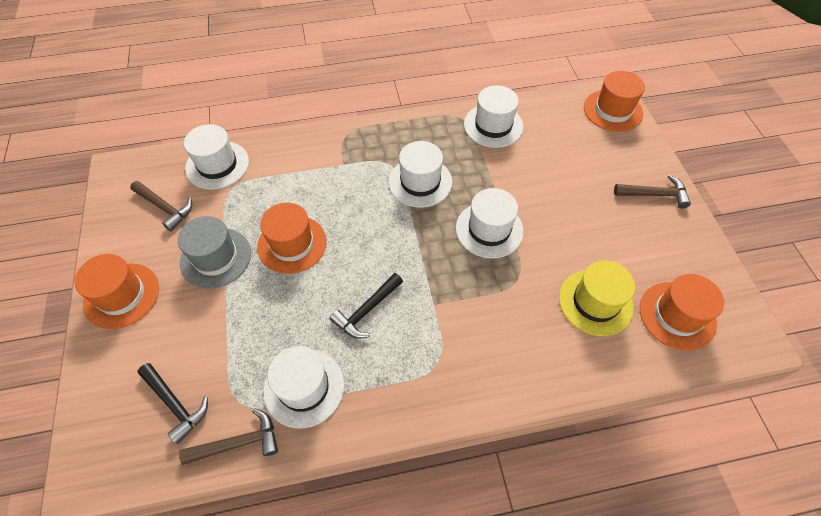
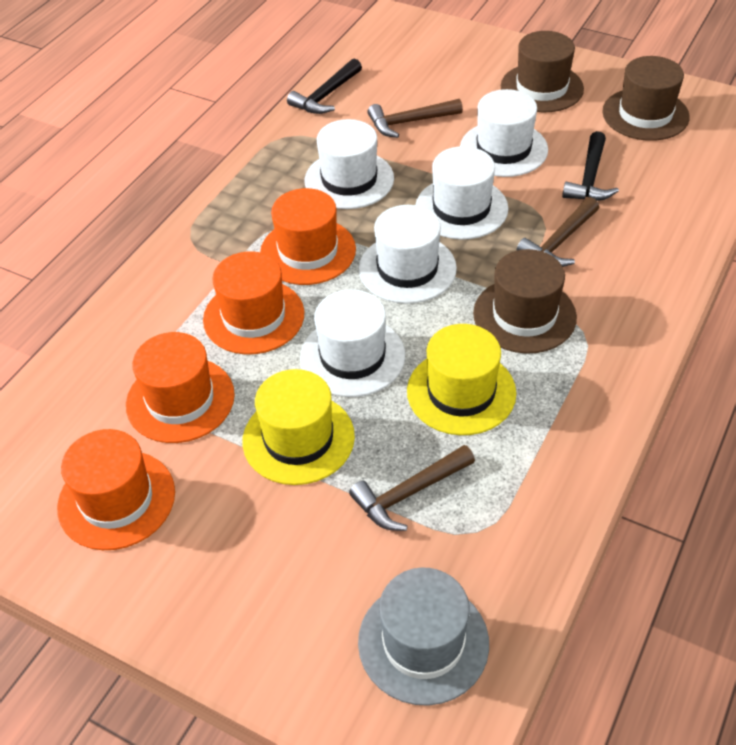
brown hat: none = 0 -> [473,249,577,354] [501,31,584,112] [602,56,690,141] = 3
yellow hat: [559,260,635,336] = 1 -> [242,369,355,485] [407,324,516,435] = 2

